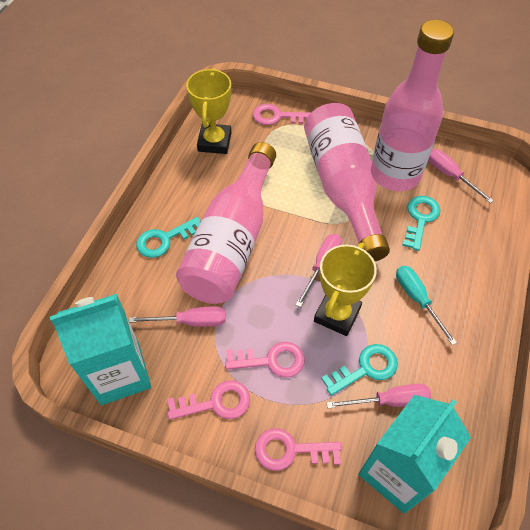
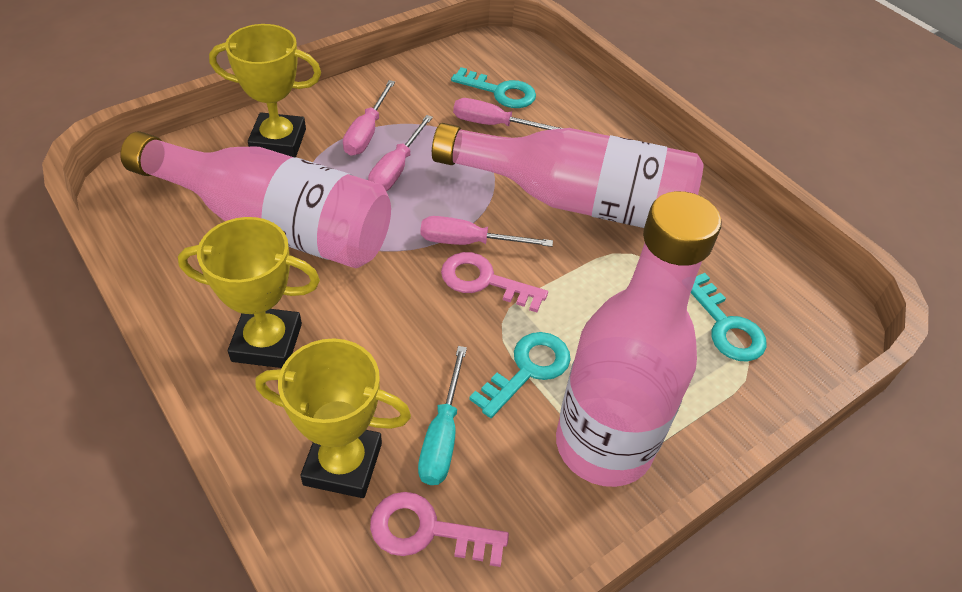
pink key: [167,380,250,420] [225,342,305,378] [253,104,311,125] [255,428,342,471] = 4 -> [370,492,509,567] [441,252,548,312] = 2
turquoise carton: [50,294,151,405] [358,395,471,514] = 2 -> none = 0
yellow trophy: [186,68,232,154] [314,242,377,336] = 2 -> [178,217,320,368] [209,24,321,158] [255,338,411,498] = 3

